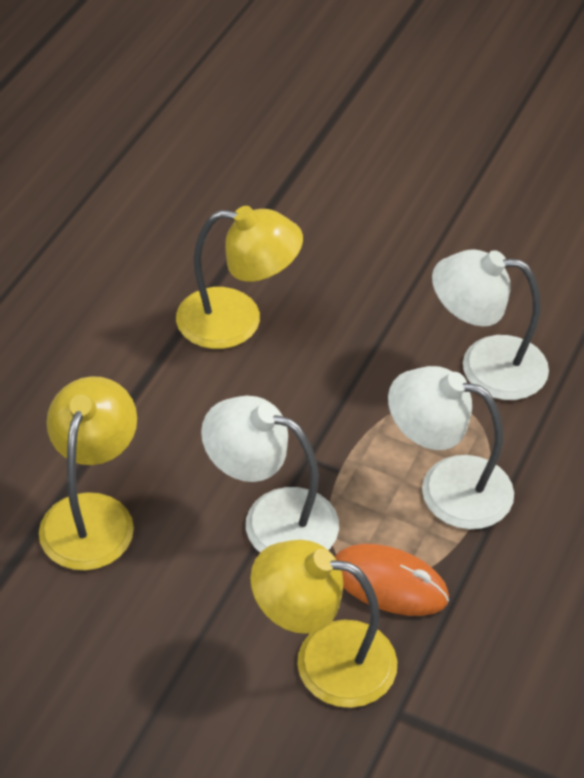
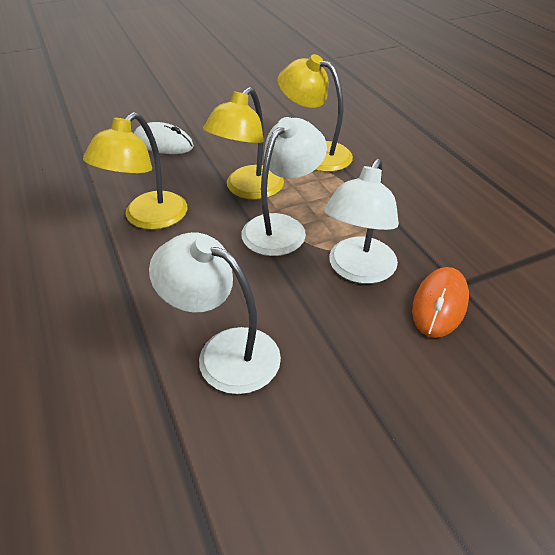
white mouse: none = 0 -> [134,122,194,154] = 1

